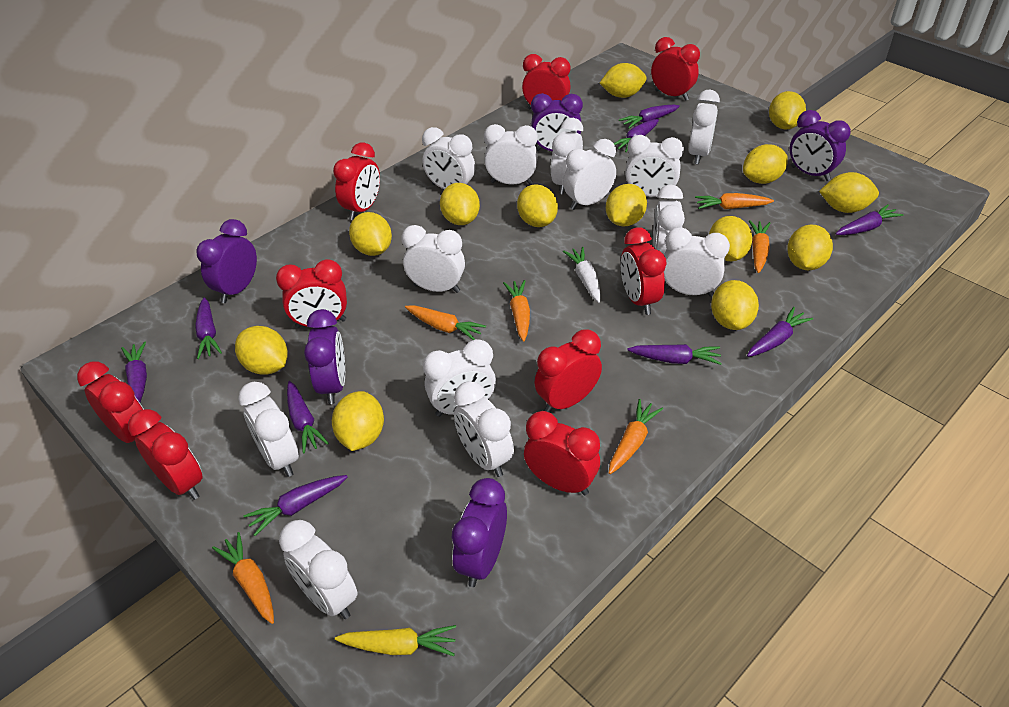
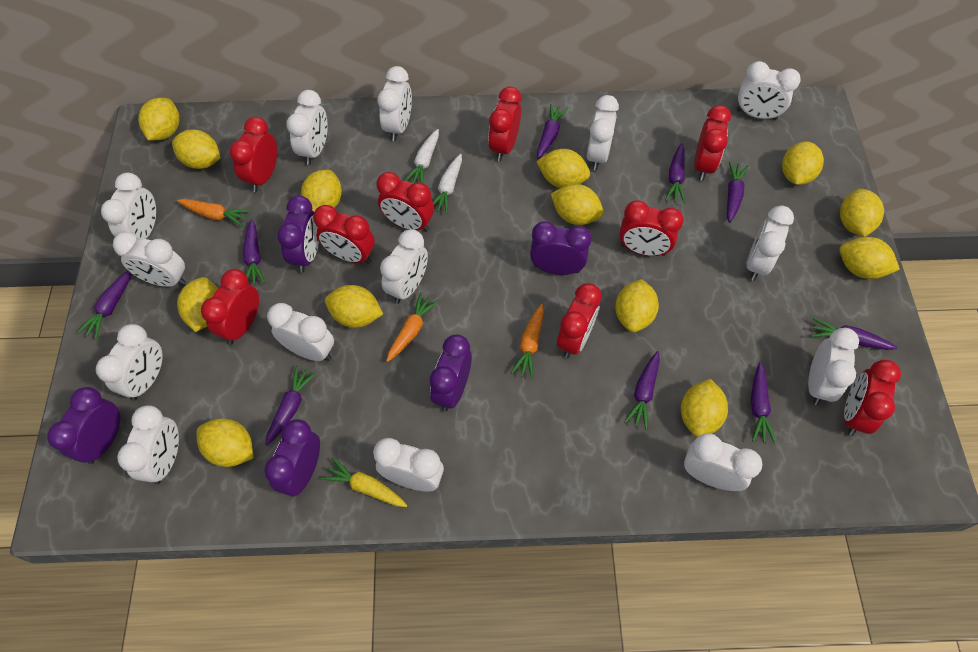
orange carrot: [212,532,274,624] [405,305,486,340] [503,280,530,341] [609,399,663,474] [695,193,774,209] [749,220,770,273] = 6 -> [177,199,251,227] [386,292,439,362] [511,304,544,379] = 3
white carrot: [563,247,601,303] = 1 -> [404,129,439,184] [433,154,462,214] = 2
white clock: [238,382,299,477] [279,520,358,619] [401,225,465,293] [422,127,475,189] [423,339,496,417] [454,381,514,477] [484,124,538,185] [551,118,583,195] [563,139,616,210] [625,135,684,197] [653,185,685,254] [664,227,730,297] [689,90,720,164] = 13 -> [96,324,163,401] [101,173,156,239] [113,232,186,287] [117,405,179,485] [267,303,334,361] [286,90,328,165] [373,438,444,491] [377,66,412,141] [380,229,428,304] [587,95,619,171] [684,433,762,491] [737,61,801,120] [746,206,794,281] [808,328,859,405] = 14

